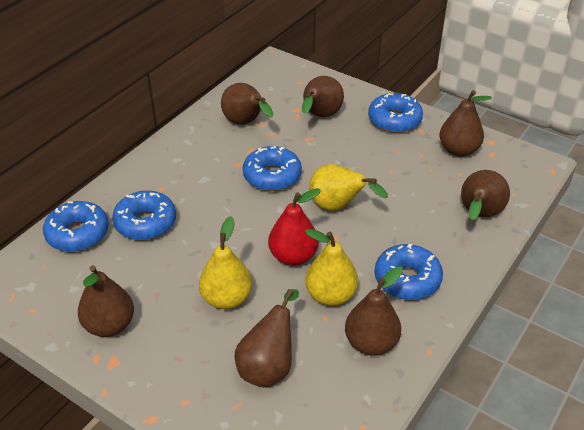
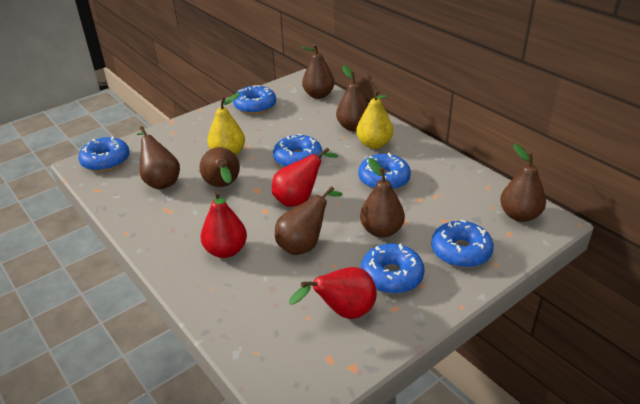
blue donut: [43,201,109,252] [112,190,176,240] [243,146,302,191] [368,93,423,133] [375,244,443,300] = 5 -> [78,136,130,172] [233,85,276,114] [273,134,322,167] [358,153,411,190] [361,244,425,294] [431,220,494,268] = 6
red pear: [268,188,321,266] = 1 -> [201,191,247,258] [272,147,338,207] [289,267,377,319] = 3
yellow pear: [199,216,252,309] [305,229,358,306] [309,164,388,211] = 3 -> [207,93,245,155] [356,89,393,149] = 2

